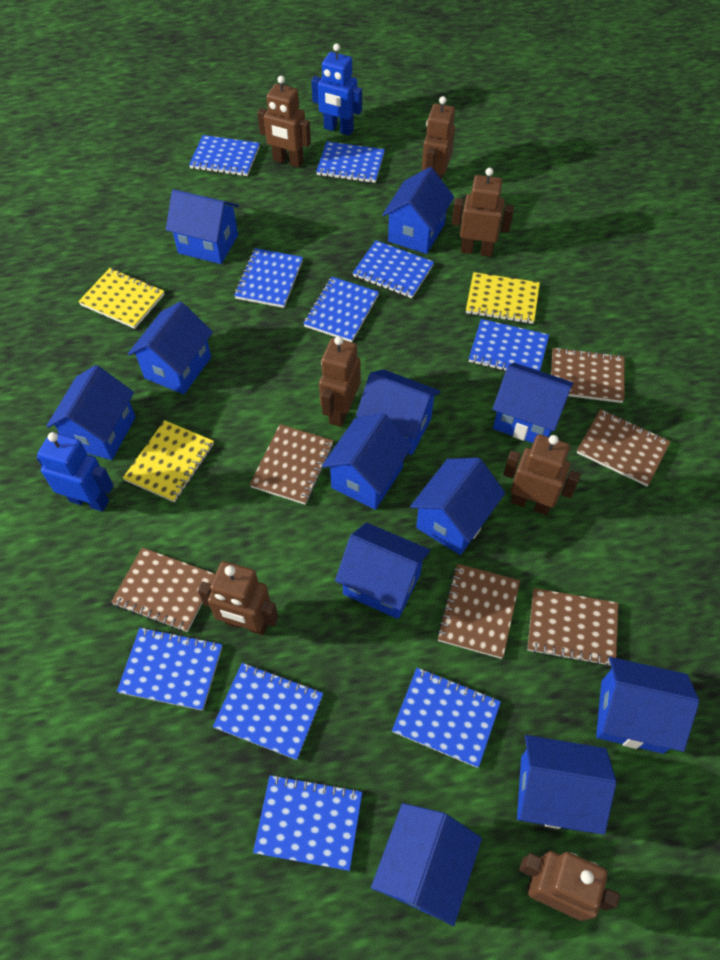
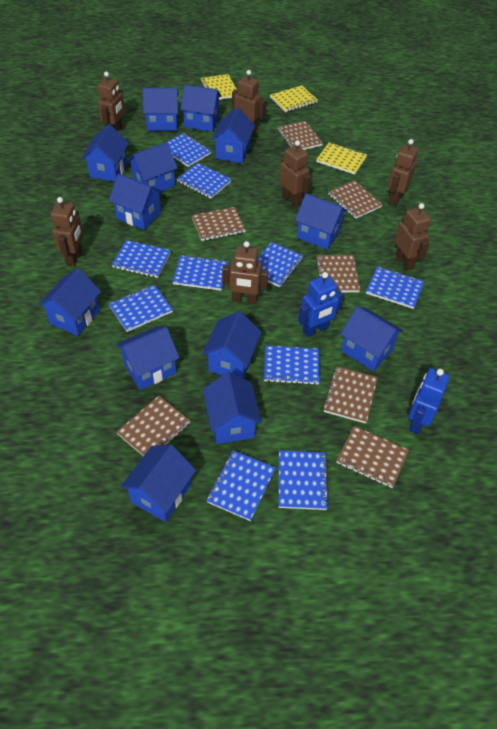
blue house: [47,365,136,460] [128,301,213,394] [166,189,239,264] [322,413,413,510] [335,523,430,619] [356,369,440,455] [371,803,482,926] [382,167,454,254] [410,458,505,555] [493,363,573,443] [517,735,616,835] [596,657,699,754] = 12 -> [38,268,101,336] [81,124,129,182] [109,174,163,230] [116,326,180,390] [121,445,196,522] [127,142,178,192] [142,88,179,131] [180,85,222,132] [202,311,262,379] [203,372,262,444] [211,107,255,163] [295,193,347,250] [340,306,404,371] = 13
brown notebook: [111,547,215,632] [250,424,333,505] [437,564,520,659] [527,588,618,667] [551,347,625,403] [577,409,671,486] = 6 -> [116,396,191,456] [192,207,246,241] [278,121,323,150] [316,255,360,292] [323,366,378,423] [328,180,383,219] [336,426,409,488] = 7

